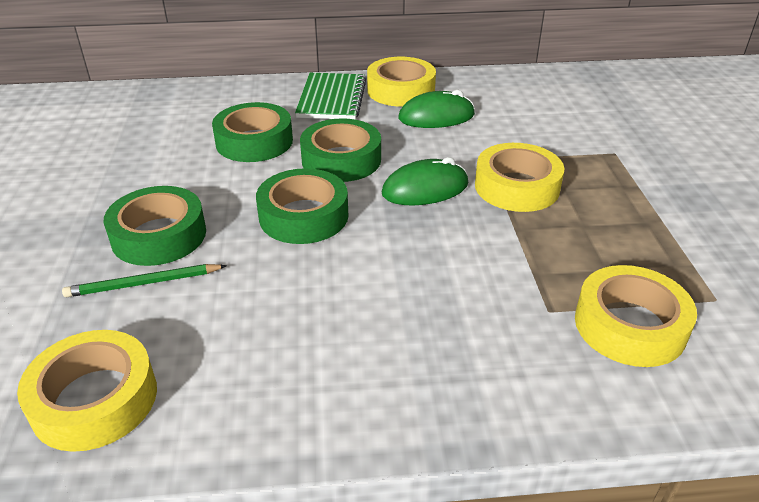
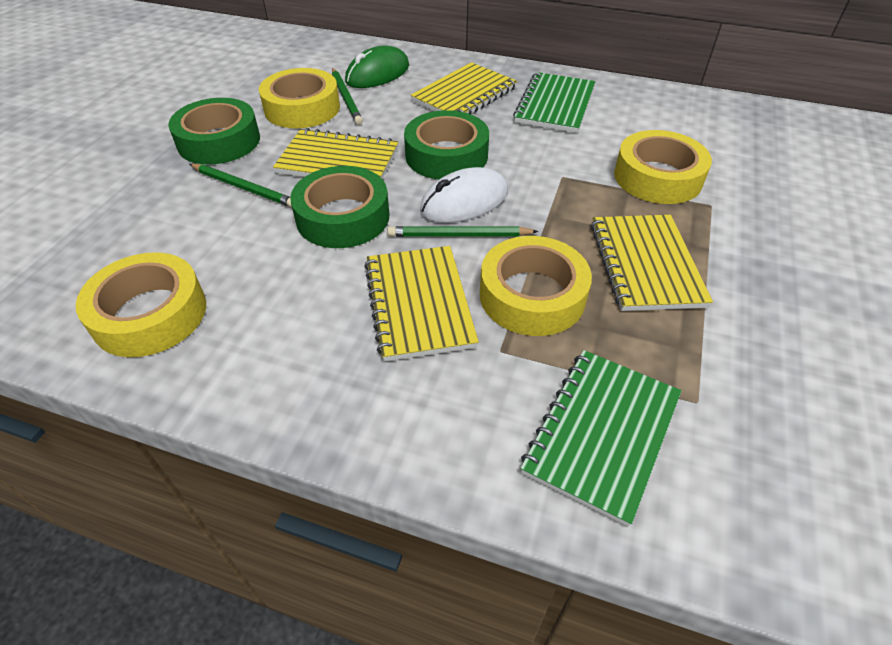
green mouse: [382,157,468,206] [398,90,475,128] = 2 -> [345,45,409,88] = 1
green notebook: [295,73,366,120] = 1 -> [513,72,596,133] [520,350,682,527] = 2
green pencil: [62,264,227,297] = 1 -> [189,164,292,207] [332,68,363,125] [387,226,539,237] = 3
green tape: [104,186,206,266] [212,102,293,162] [256,168,348,244] [300,118,381,182] = 4 -> [168,98,260,164] [290,166,389,248] [404,110,489,180] = 3
white mouse: none = 0 -> [420,167,508,223] = 1
yellow notebook: none = 0 -> [273,128,398,179] [364,246,479,362] [411,62,517,114] [591,215,713,311] = 4

